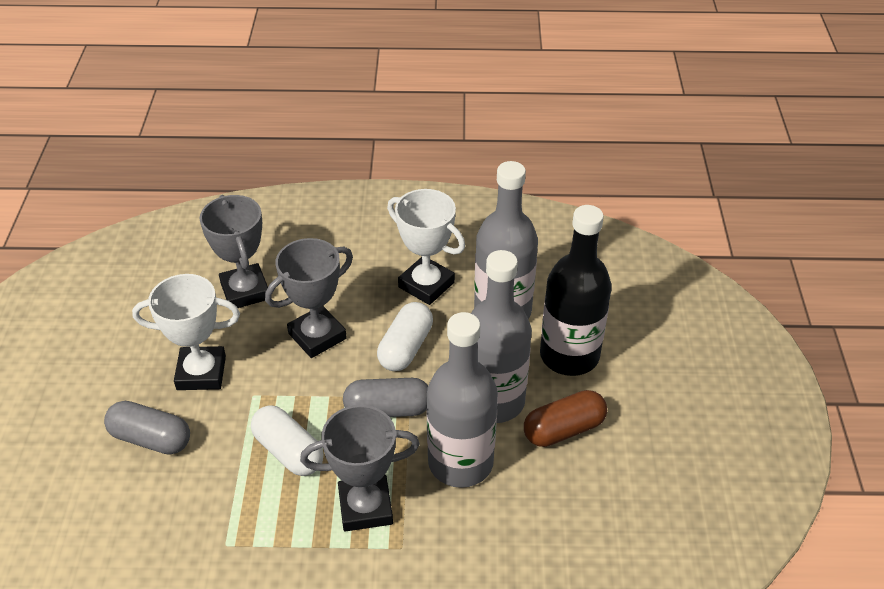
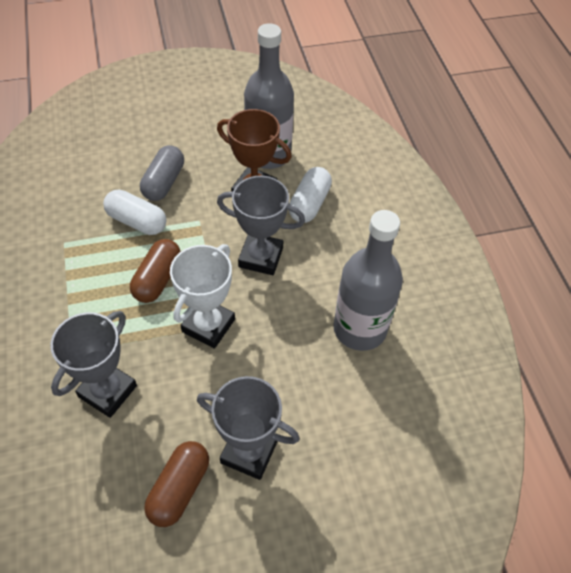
black bottle: [540,205,612,376] = 1 -> none = 0
brown capsule: [524,390,607,447] = 1 -> [130,239,181,303] [144,441,209,527] = 2
brown trophy: none = 0 -> [217,109,292,191] = 1
grey bottle: [427,312,498,488] [471,250,532,423] [474,161,538,319] = 3 -> [244,23,294,169] [333,210,403,351] = 2
grey capsule: [104,401,190,455] [343,378,428,417] = 2 -> [140,145,184,201] = 1
white trophy: [132,274,240,390] [387,189,465,305] = 2 -> [170,244,235,348] = 1

